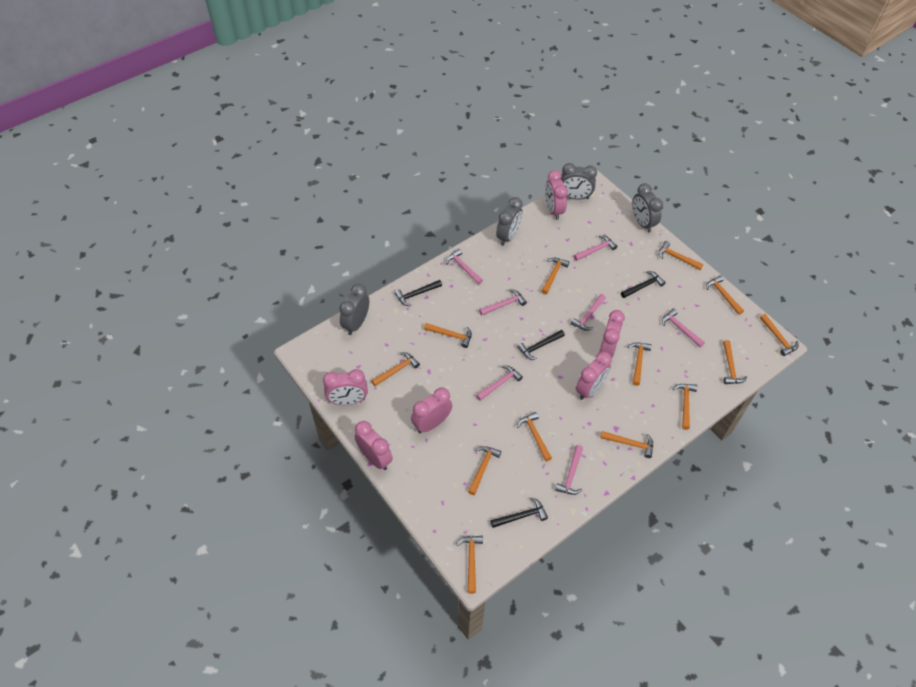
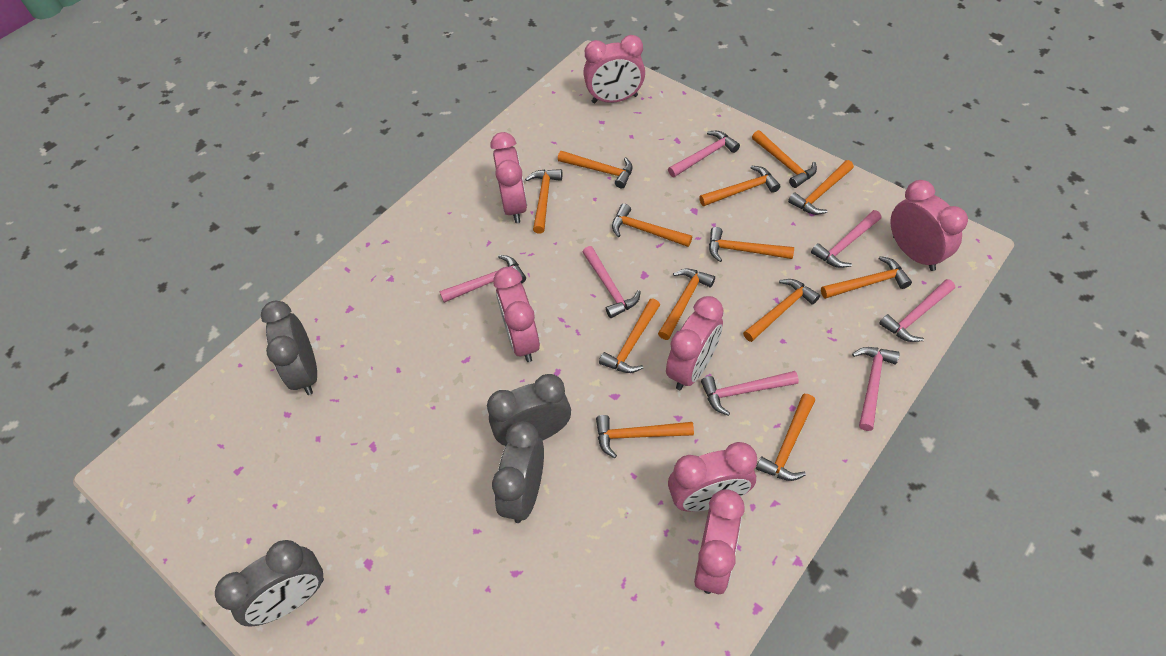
black hammer: [395,280,442,306] [490,497,548,528] [517,330,565,360] [621,271,666,298] = 4 -> none = 0
pink clock: [323,369,368,405] [354,421,393,470] [411,387,452,433] [545,170,568,220] [576,351,612,400] [599,310,625,358] = 6 -> [491,132,527,223] [493,267,540,362] [583,35,645,103] [666,296,724,390] [668,442,757,512] [694,489,745,594] [890,180,968,271] = 7

